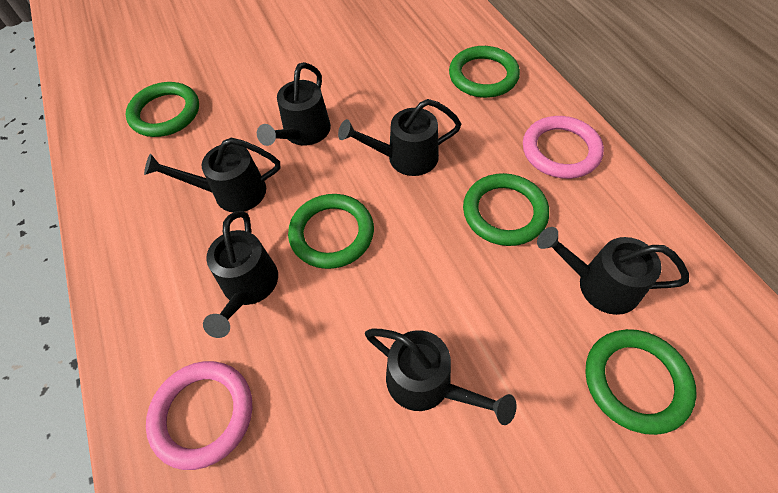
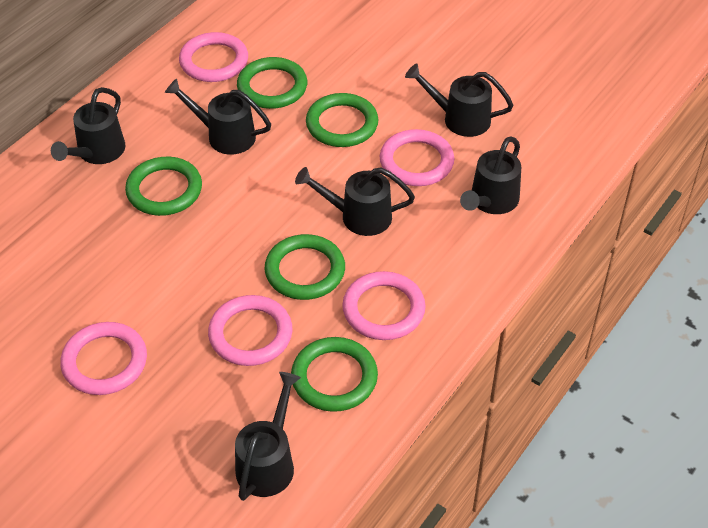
pink ring: [146,361,252,470] [523,116,604,179] = 2 -> [60,322,147,395] [179,32,248,82] [208,295,293,366] [342,271,426,340] [380,129,454,186] = 5

